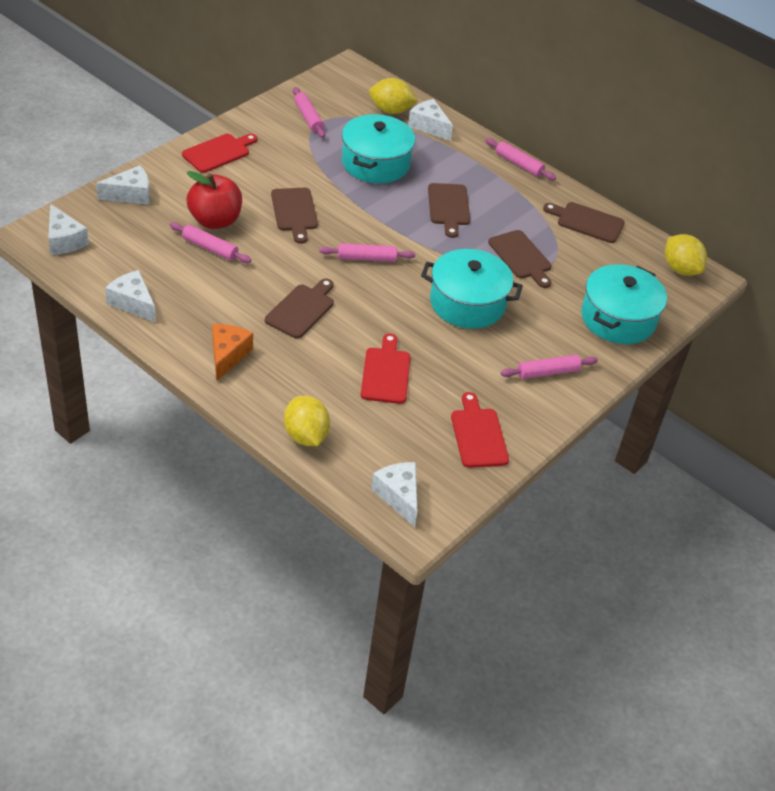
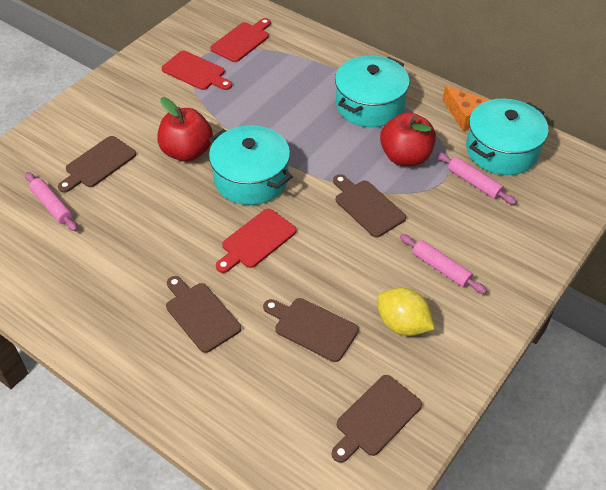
pink rolling pin: [170,222,251,263] [293,87,325,138] [319,243,415,262] [485,138,556,180] [501,355,598,379] = 5 -> [25,172,77,231] [400,234,487,294] [437,152,516,205] = 3
red apple: [186,171,242,229] = 1 -> [157,97,213,162] [380,112,436,166] = 2
white cheese: [48,204,89,255] [96,165,150,205] [105,270,156,322] [371,462,417,527] [408,99,453,141] = 5 -> none = 0
yellow lemon: [284,396,330,446] [369,78,418,114] [665,234,707,276] = 3 -> [377,288,435,336] = 1

